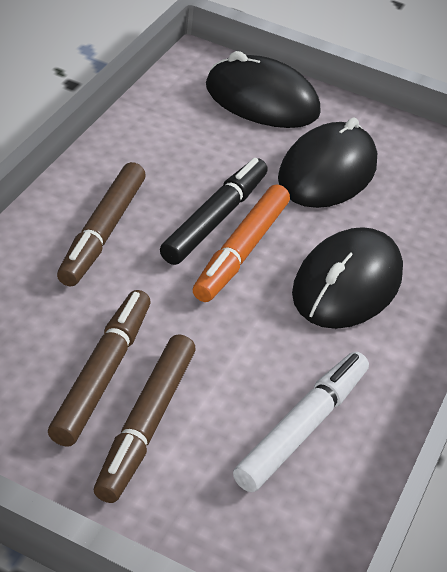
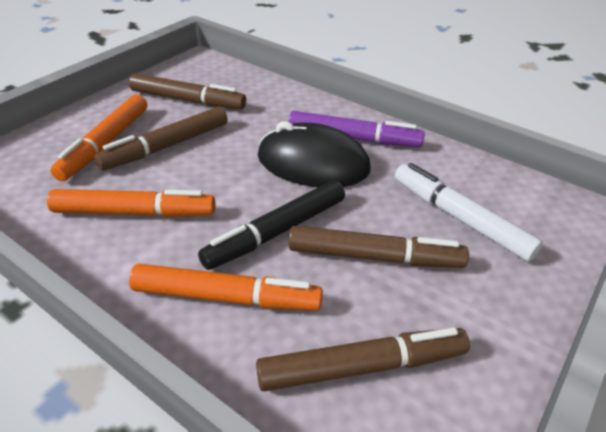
black mouse: [206,51,321,128] [278,117,377,208] [292,227,403,329] = 3 -> [258,121,371,187] = 1
brown marker: [48,290,151,447] [57,162,146,287] [94,334,196,503] = 3 -> [94,106,228,171] [129,73,246,109] [256,327,470,392] [289,226,469,268] = 4
orange marker: [193,185,290,302] = 1 -> [47,189,215,217] [50,94,147,181] [129,264,323,311] = 3
purple marker: none = 0 -> [289,111,425,147] = 1

